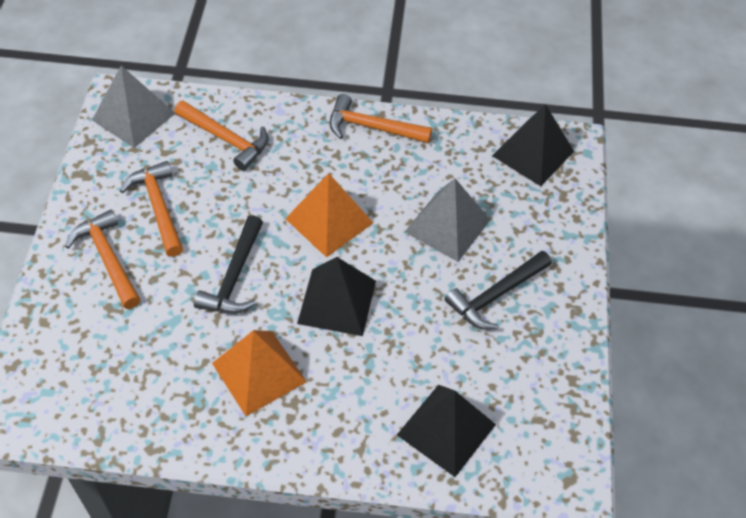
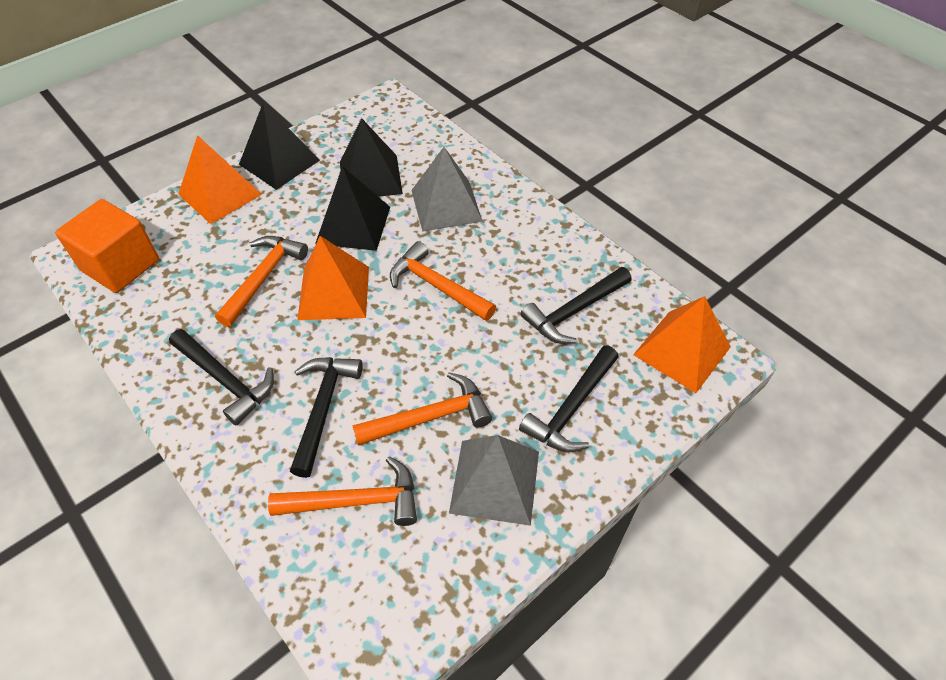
black hammer: [194,215,263,314] [445,251,552,329] = 2 -> [169,329,274,425] [290,357,363,478] [519,345,619,453] [521,267,632,344] = 4
orange cube: none = 0 -> [55,199,159,293] = 1
orange pyramid: [212,330,307,416] [285,173,373,258] = 2 -> [178,135,262,224] [297,236,369,320] [633,296,731,393] = 3

